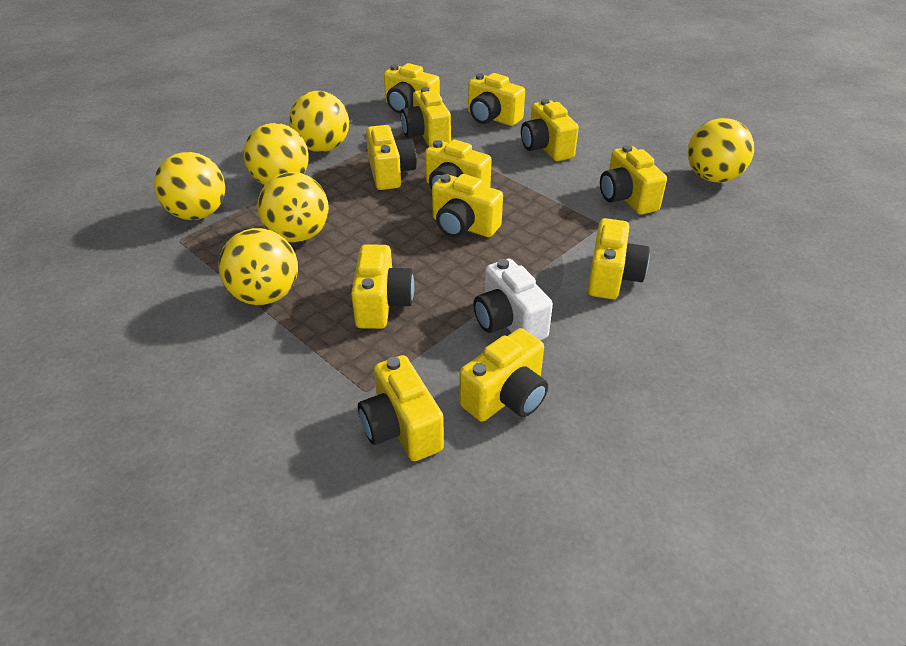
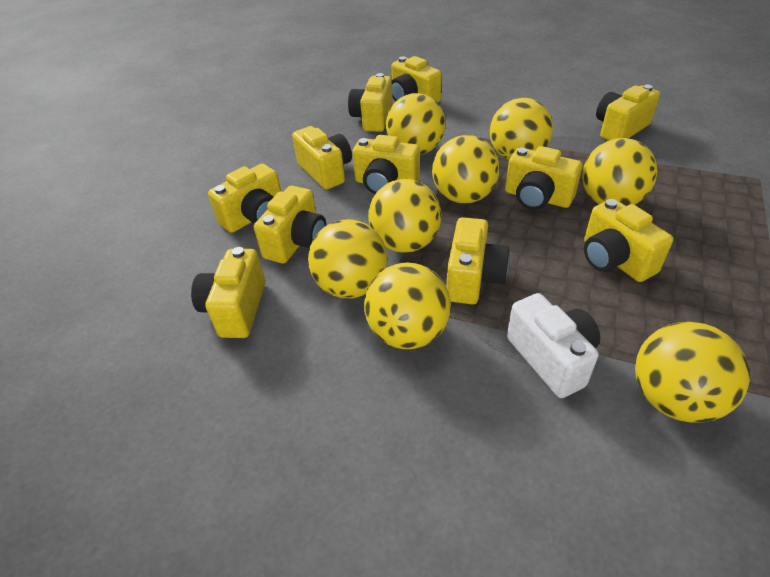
yellow ball: [154,152,225,220] [219,228,298,305] [244,123,309,185] [257,172,329,243] [289,91,349,152] [688,118,754,182] = 6 -> [308,219,387,299] [364,262,451,349] [368,179,442,253] [386,93,446,155] [432,135,500,204] [490,98,553,160] [582,138,658,206] [635,322,750,423] = 8
yellow camera: [351,244,414,329] [358,355,444,461] [366,125,417,190] [384,63,440,114] [401,87,451,146] [425,140,492,190] [432,174,503,238] [459,328,548,422] [468,73,525,126] [521,99,579,161] [588,218,650,299] [600,145,667,215] = 12 -> [191,247,265,338] [208,164,281,233] [254,186,326,264] [292,126,352,190] [348,73,393,132] [352,135,420,194] [392,56,441,103] [447,217,510,304] [505,146,583,210] [584,199,673,282] [596,85,660,141] = 11

